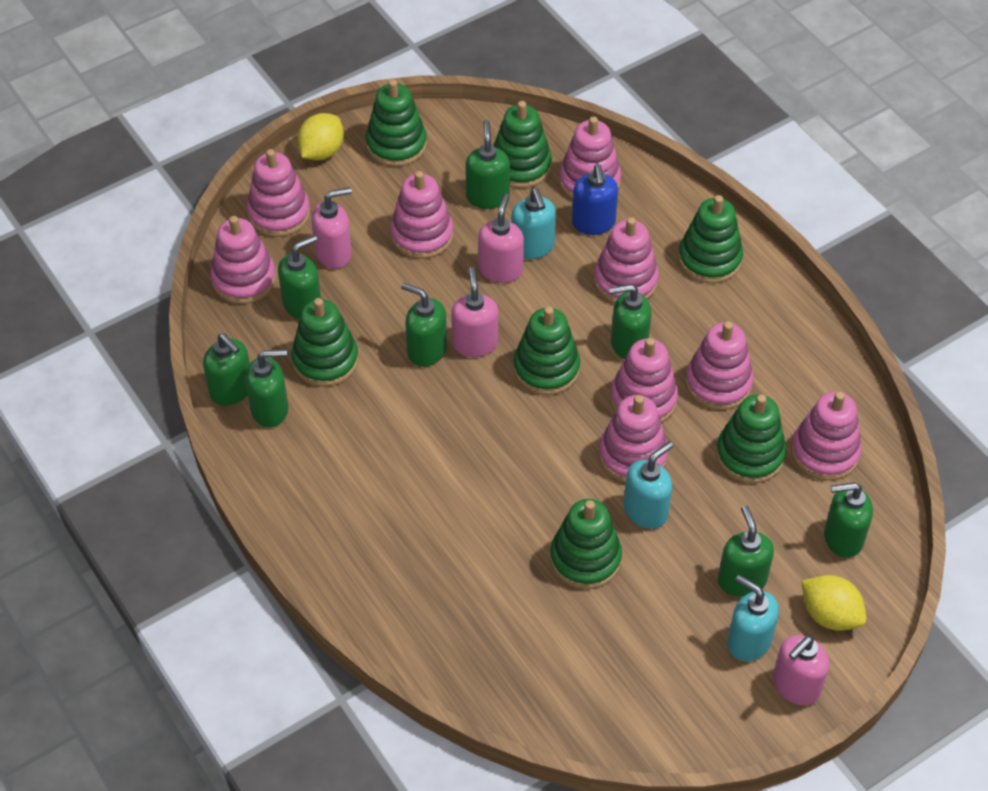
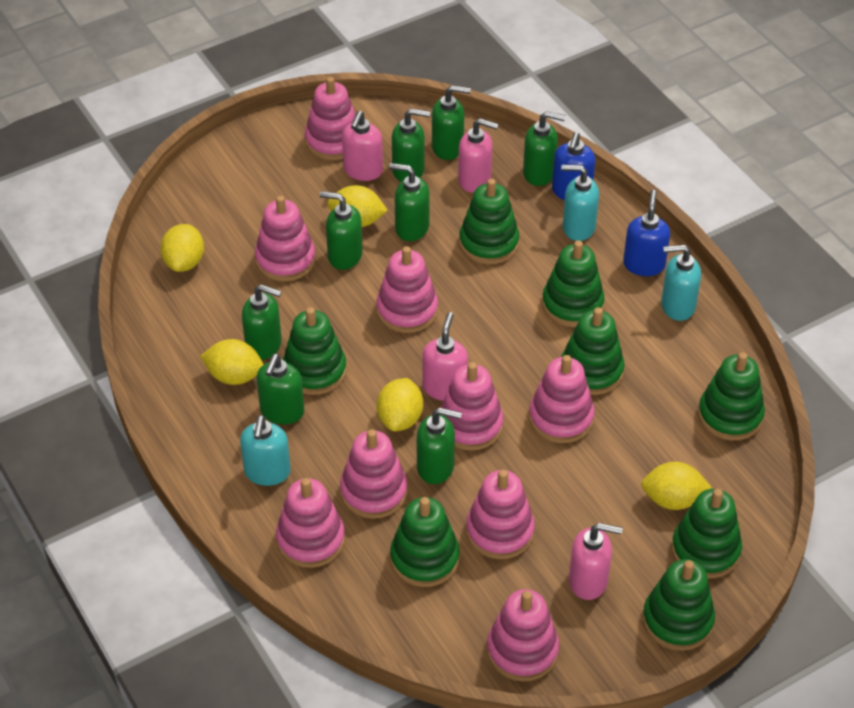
blue soap dispenser: [572,164,618,235] = 1 -> [552,132,595,200] [623,190,670,276] = 2
green stacking toy: [291,298,359,387] [366,79,427,167] [494,101,552,188] [513,306,580,395] [550,499,622,589] [678,195,743,283] [716,394,786,483] = 7 -> [283,307,346,395] [390,497,460,587] [459,179,519,264] [542,240,605,327] [561,307,625,395] [643,559,715,651] [672,489,742,579] [698,352,765,441] = 8
yellow lemon: [297,113,344,160] [801,575,866,631] = 2 -> [160,224,204,272] [200,339,264,385] [327,185,388,227] [377,378,423,431] [641,462,712,510] = 5

